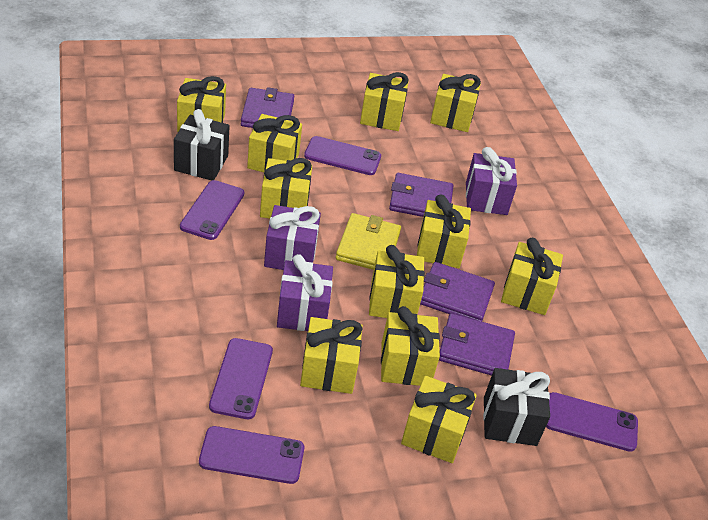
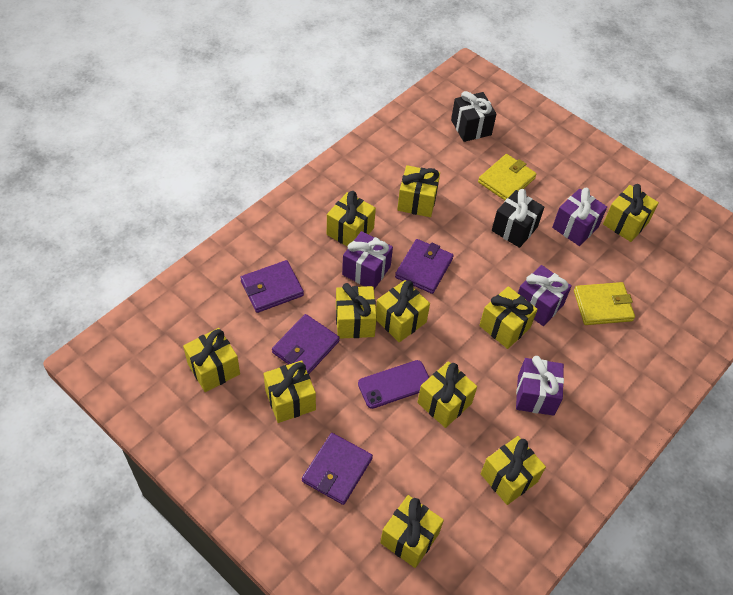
purple gift: [264,205,321,270] [277,254,333,331] [466,147,517,215] = 3 -> [342,231,393,289] [516,356,564,416] [518,265,572,326] [552,188,607,246] = 4
purple phone: [180,180,244,240] [199,426,304,484] [209,338,273,419] [304,136,381,175] [546,392,638,452] = 5 -> [358,360,429,409] = 1
yellow wallet: [336,213,401,270] = 1 -> [478,154,537,200] [574,282,635,325] = 2

